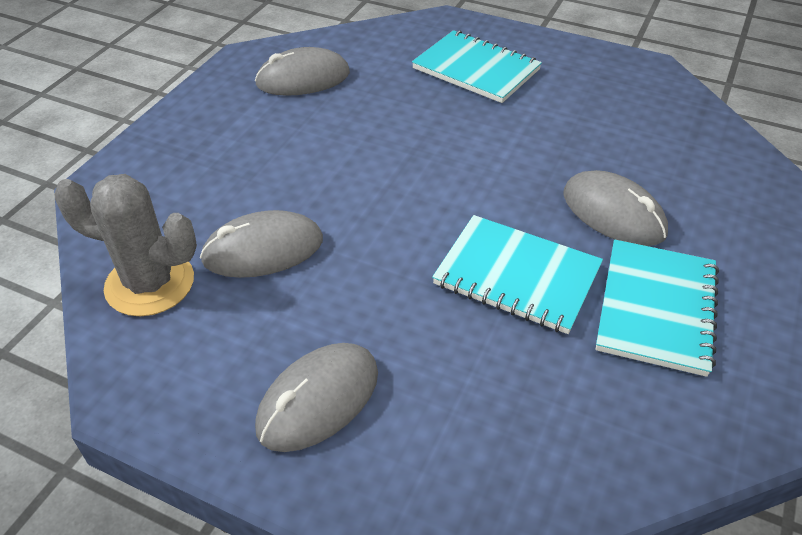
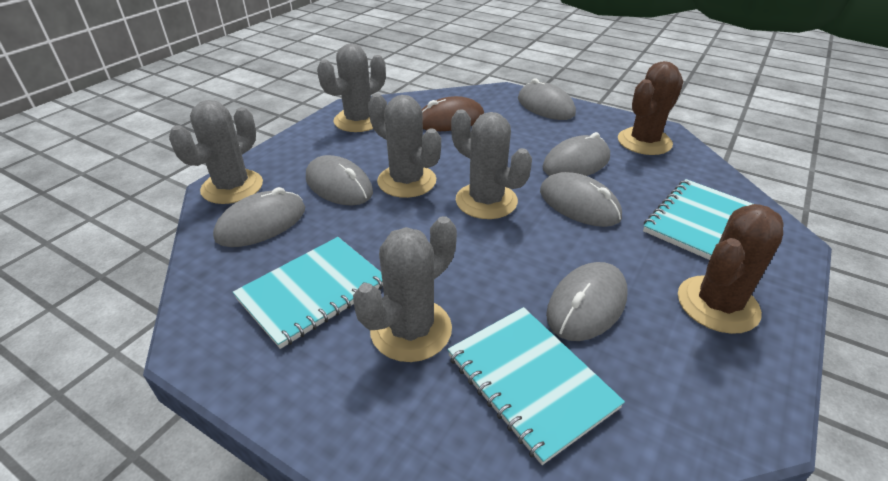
brown cactus: none = 0 -> [618,61,683,155] [678,204,783,334] = 2
brown mouse: none = 0 -> [422,96,484,131] = 1
grey cactus: [54,174,197,317] = 1 -> [169,100,263,204] [317,43,386,132] [353,216,457,362] [368,93,441,198] [451,109,532,219] = 5
grey mouse: [200,210,323,278] [255,47,350,96] [255,343,378,452] [563,170,668,246] = 4 -> [213,187,305,247] [306,155,373,205] [518,78,576,120] [540,172,622,227] [542,132,610,176] [546,262,627,341] = 6

